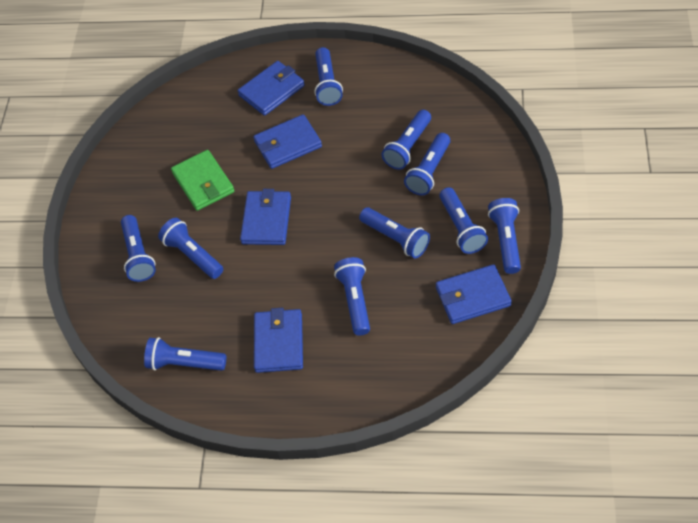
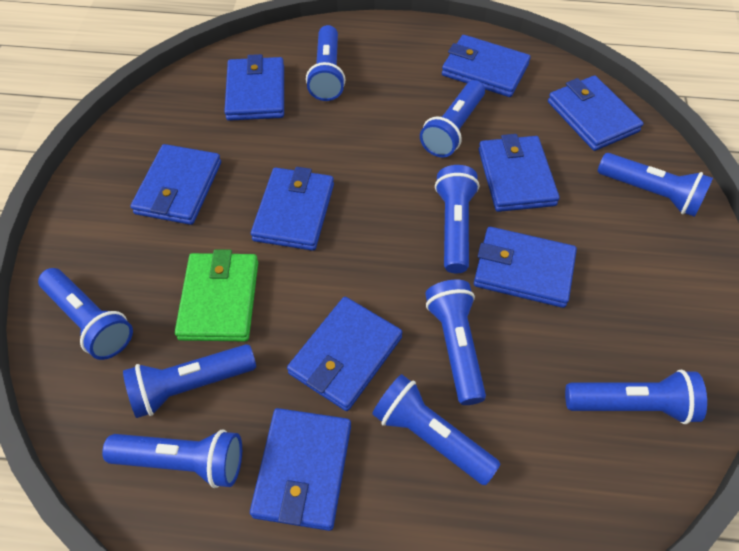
blue wallet: [238,61,305,116] [240,189,291,245] [253,114,322,169] [254,308,303,373] [436,264,512,324] = 5 -> [131,144,221,225] [224,54,284,121] [250,408,351,531] [251,167,334,251] [287,297,402,411] [442,35,531,97] [474,227,577,308] [478,134,560,212] [548,75,644,151] = 9

